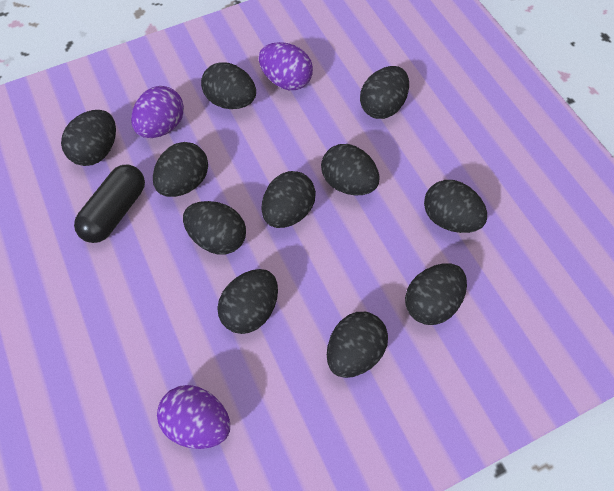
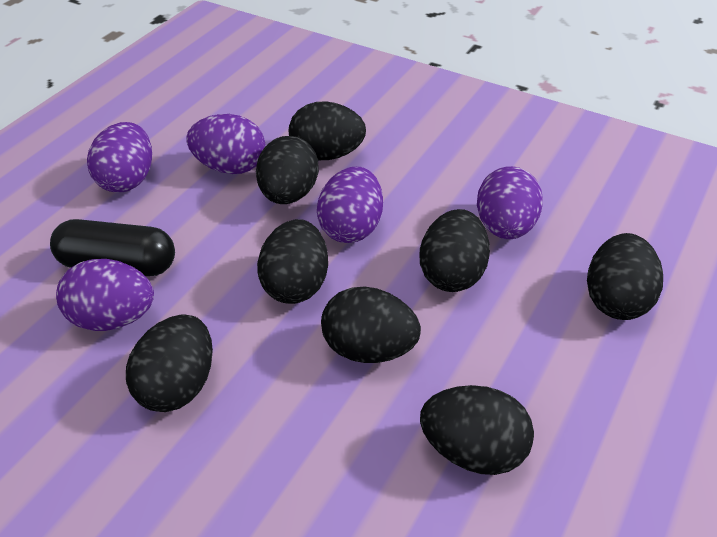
black egg: [61,110,116,166] [153,142,208,197] [183,201,246,255] [201,62,256,109] [217,269,278,334] [262,171,316,228] [321,144,380,195] [327,312,388,378] [360,66,409,119] [405,263,467,325] [424,180,487,233] = 11 -> [126,314,213,412] [256,136,319,204] [257,219,328,304] [289,101,366,160] [321,287,421,363] [420,209,490,292] [420,385,534,475] [587,233,663,320] = 8
purple egg: [131,86,184,138] [157,385,230,449] [259,42,313,90] = 3 -> [56,259,154,331] [87,122,152,192] [186,114,265,174] [317,167,383,243] [477,166,543,239] = 5

